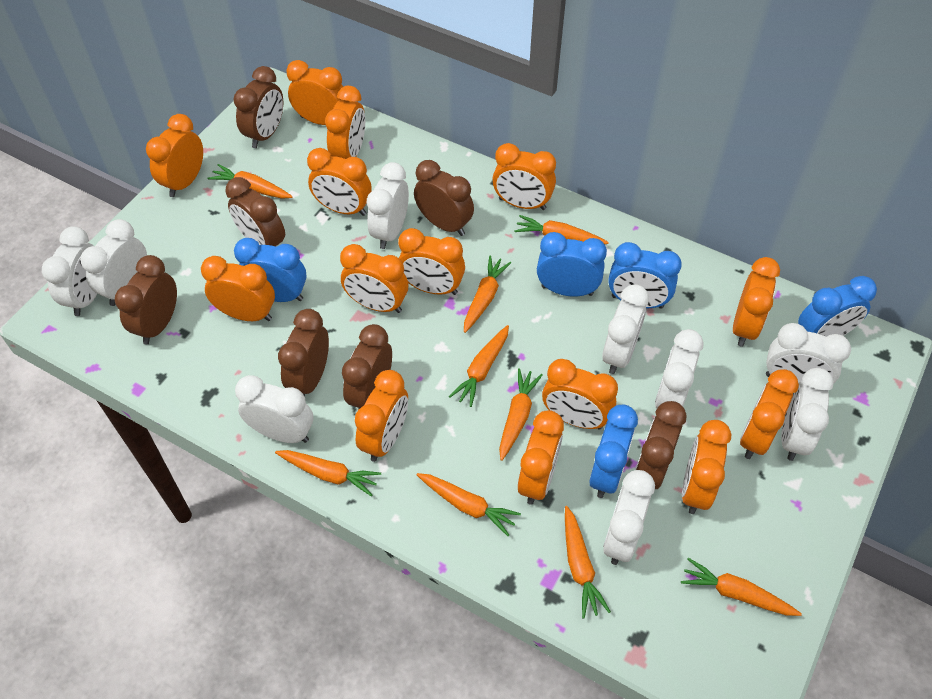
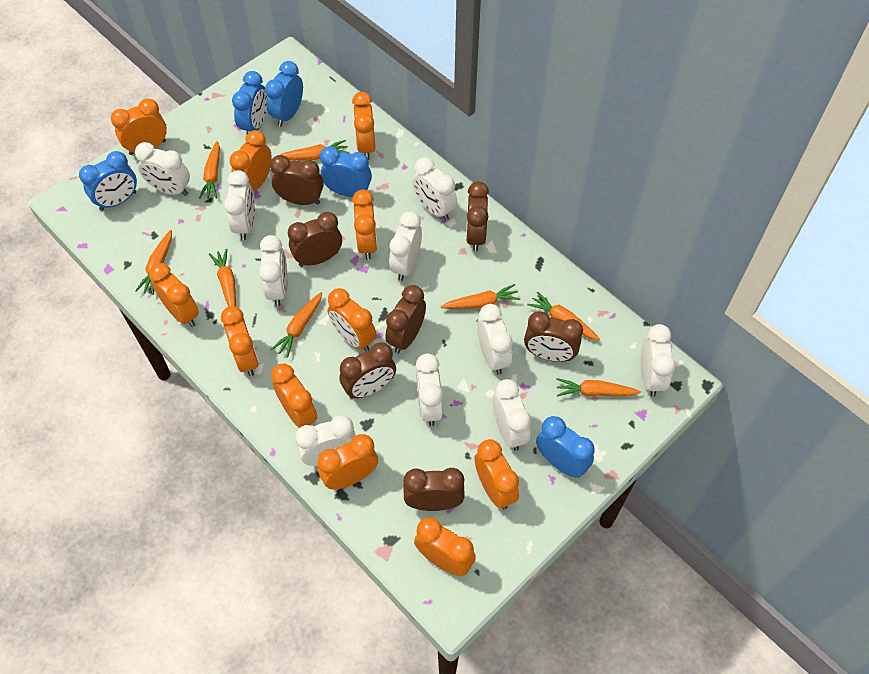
orange carrot: [207,164,292,199] [275,450,381,496] [417,473,521,536] [449,325,509,407] [464,256,511,333] [499,368,543,461] [514,215,609,244] [565,506,611,618] [681,558,802,616] = 9 -> [135,230,172,295] [199,141,220,199] [209,249,236,307] [271,292,322,358] [280,140,349,160] [441,284,520,309] [527,292,600,340] [556,378,641,397] = 8
orange clock: [146,114,203,197] [201,256,275,321] [286,60,343,125] [307,148,372,216] [325,86,365,159] [340,244,408,313] [355,370,408,462] [398,228,465,295] [492,143,556,210] [518,410,564,505] [542,359,618,430] [682,420,731,514] [733,257,780,347] [740,369,799,459] = 14 -> [111,98,167,155] [149,263,199,327] [221,306,259,376] [230,130,272,191] [271,364,318,428] [318,434,378,489] [328,288,376,352] [352,92,375,160] [352,190,377,260] [414,518,476,576] [475,439,519,510] = 11
white clock: [42,226,97,316] [80,219,147,306] [235,375,313,443] [367,162,409,249] [602,284,649,374] [603,470,655,565] [655,329,704,408] [766,323,851,384] [781,368,834,461] = 9 -> [135,142,190,196] [224,170,255,240] [259,235,288,306] [295,415,356,466] [389,211,422,281] [412,157,457,221] [416,354,443,426] [477,304,513,375] [493,379,531,451] [641,324,676,397] = 10

